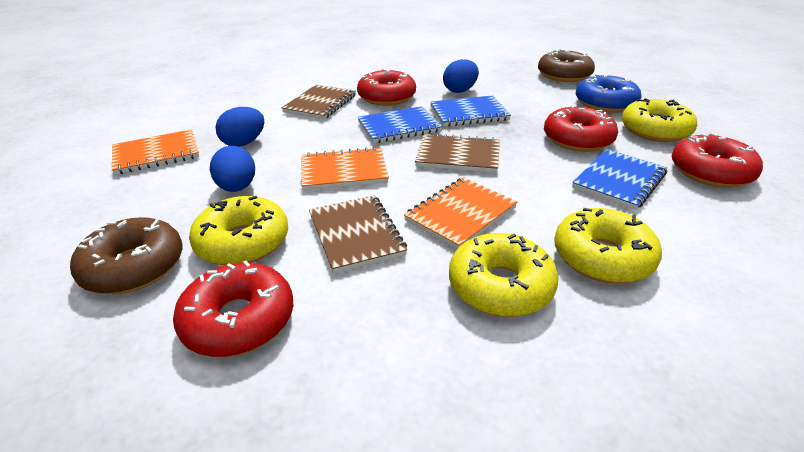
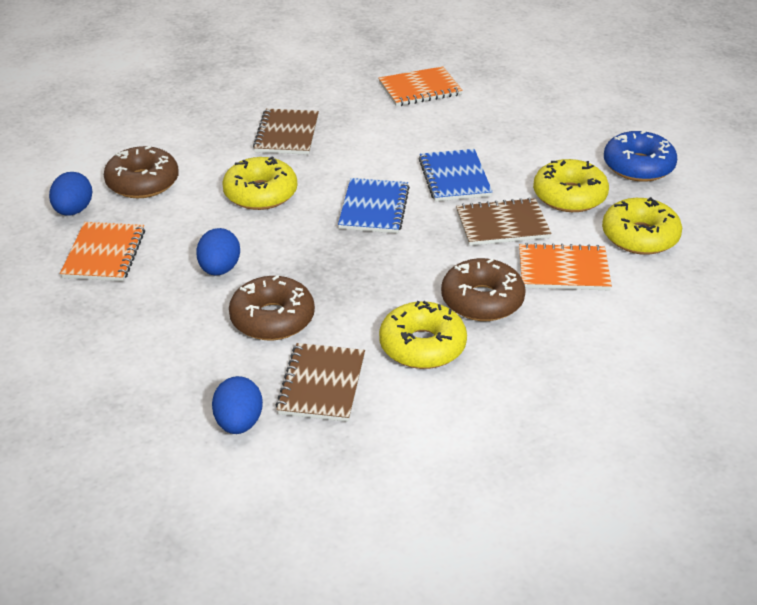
blue notebook: [358,106,442,143] [430,95,511,127] [572,149,667,210] = 3 -> [338,178,410,233] [419,149,493,202] = 2
brown donut: [70,217,182,294] [538,49,595,82] = 2 -> [104,146,179,198] [229,275,315,340] [441,258,526,321] = 3
red donut: [173,260,293,357] [357,69,416,106] [544,105,618,152] [672,133,763,188] = 4 -> none = 0

